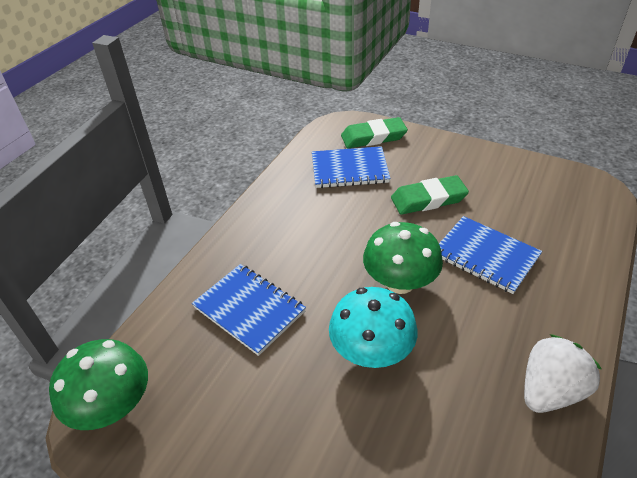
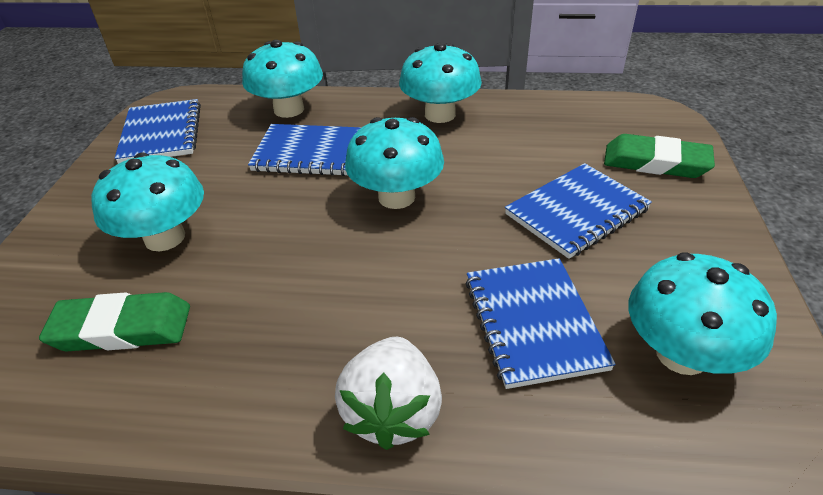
blue notebook: [192,264,306,356] [312,146,390,188] [439,216,542,294] = 3 -> [115,99,201,164] [248,124,362,176] [465,258,616,389] [505,163,652,259] = 4
green mushroom: [49,339,148,430] [363,222,443,294] = 2 -> none = 0
turquoise mushroom: [329,287,418,368] = 1 -> [91,153,204,251] [242,40,323,118] [345,117,444,209] [399,43,482,123] [628,253,777,375] = 5

